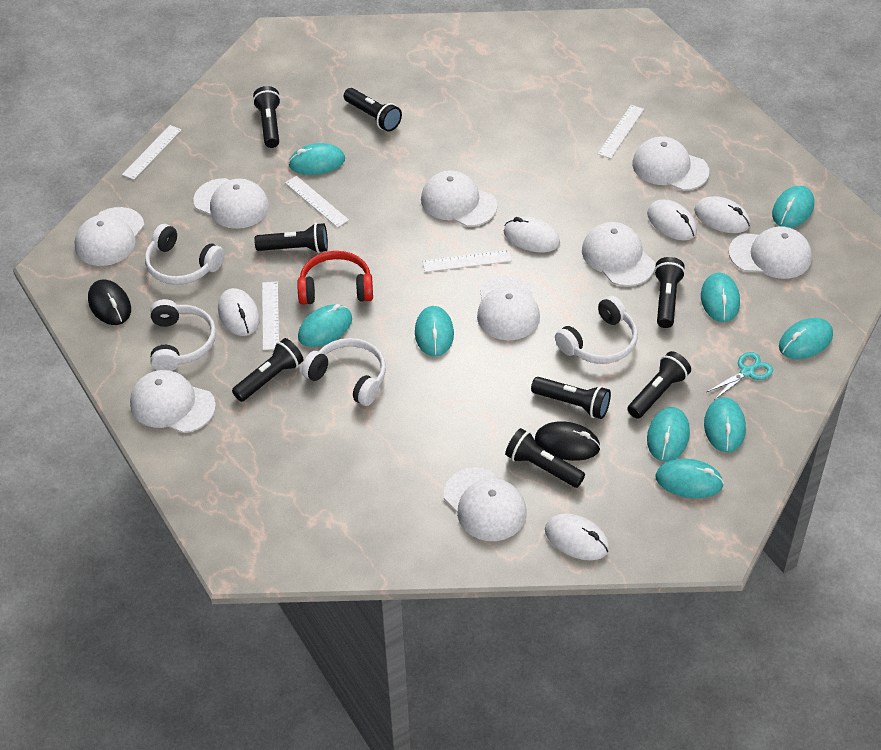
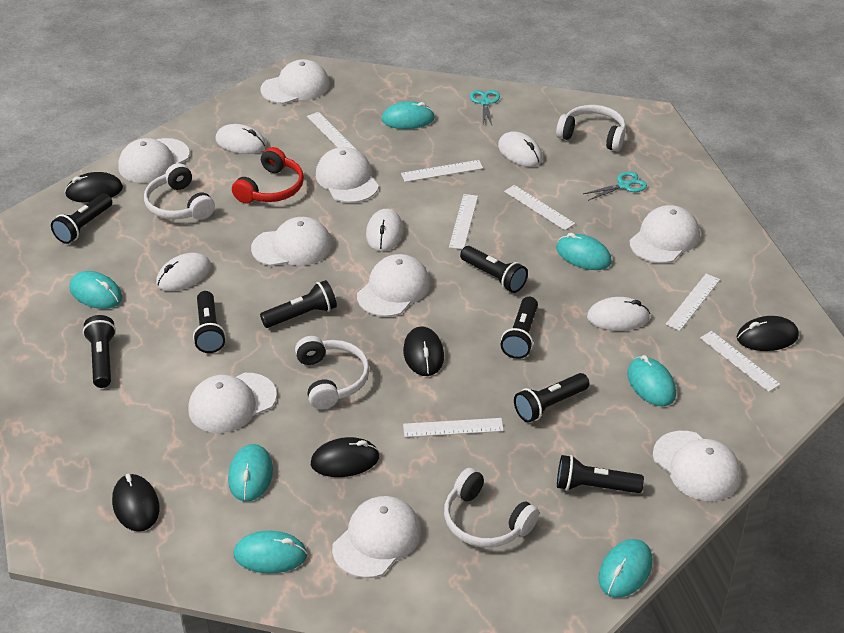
black mouse: [88,280,131,325] [535,422,601,461] = 2 -> [65,172,123,203] [112,474,159,532] [311,437,379,477] [403,326,444,376] [737,316,799,351] = 5
turquoise mouse: [288,143,345,175] [298,304,352,347] [415,306,454,357] [647,407,690,461] [655,458,724,498] [701,273,740,322] [704,397,746,452] [772,186,814,228] [779,318,833,359] = 9 -> [70,271,122,309] [228,444,273,502] [234,531,307,573] [382,101,435,129] [556,233,612,270] [599,539,652,597] [627,355,676,406] = 7
turquoise scissors: [707,352,773,400] = 1 -> [470,90,500,125] [583,171,647,201] = 2
white ruler: [122,125,182,180] [262,281,279,350] [285,176,349,228] [422,250,512,272] [598,105,644,159] = 5 -> [307,112,358,151] [401,160,483,182] [403,418,504,437] [449,194,478,249] [504,185,575,230] [665,274,720,331] [700,331,781,392] = 7

